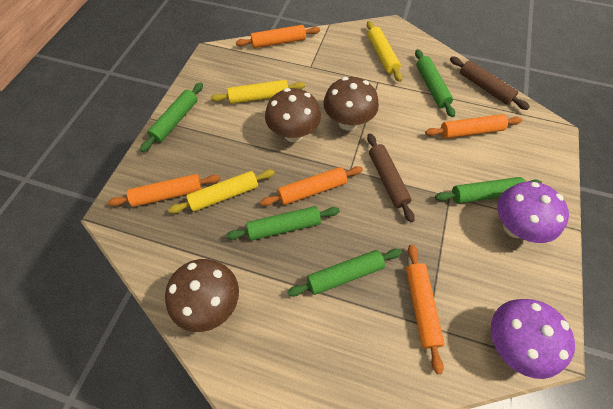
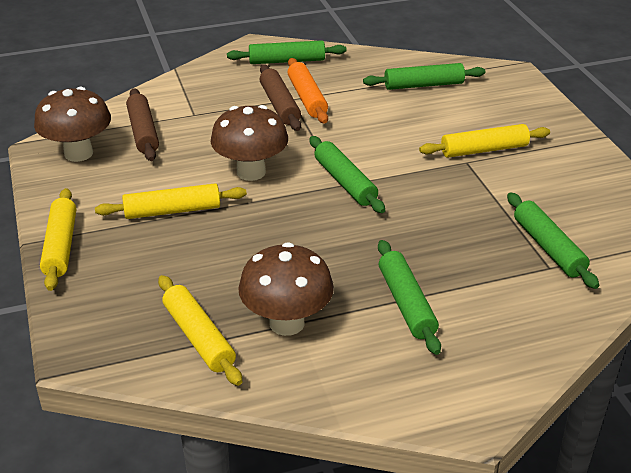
orange rolling pin: [108,174,220,207] [236,25,320,48] [260,166,363,206] [406,244,445,374] [425,114,522,139] = 5 -> [288,58,328,124] = 1
purple mushroom: [491,299,575,379] [497,182,569,243] = 2 -> none = 0
yellow rolling pin: [168,169,275,214] [210,80,305,104] [367,21,402,82] = 3 -> [40,188,76,291] [95,184,247,219] [158,275,242,386] [419,124,550,158] = 4

